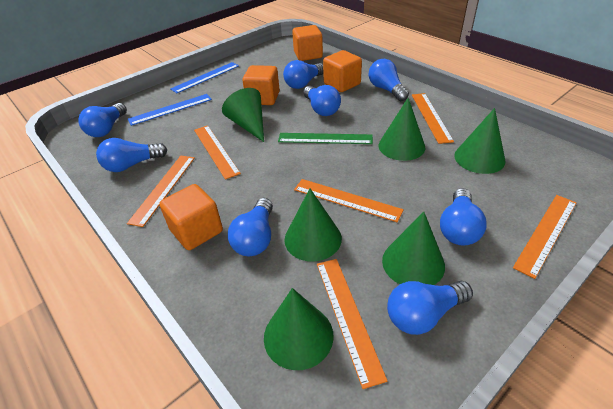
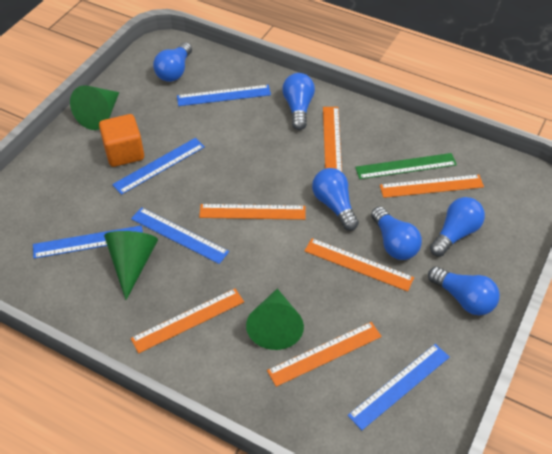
blue light bulb: [78,103,127,137] [96,138,167,172] [228,198,273,256] [283,60,323,89] [303,85,341,116] [369,59,409,101] [387,281,473,335] [440,188,487,246] = 8 -> [153,42,192,82] [282,73,315,130] [312,168,359,231] [371,207,422,260] [428,266,500,315] [430,197,485,257] = 6
blue ruler: [128,94,212,126] [170,62,239,93] = 2 -> [33,225,143,259] [112,138,205,195] [131,207,229,264] [177,85,271,106] [348,344,450,430] = 5
green cone: [222,88,264,142] [264,288,334,370] [284,188,342,262] [379,98,425,161] [382,212,445,285] [454,108,505,174] = 6 -> [70,85,119,130] [104,231,158,300] [246,289,304,350] = 3
orange cube: [159,184,223,250] [242,65,280,105] [292,25,323,61] [323,50,362,92] = 4 -> [99,114,144,167] = 1

